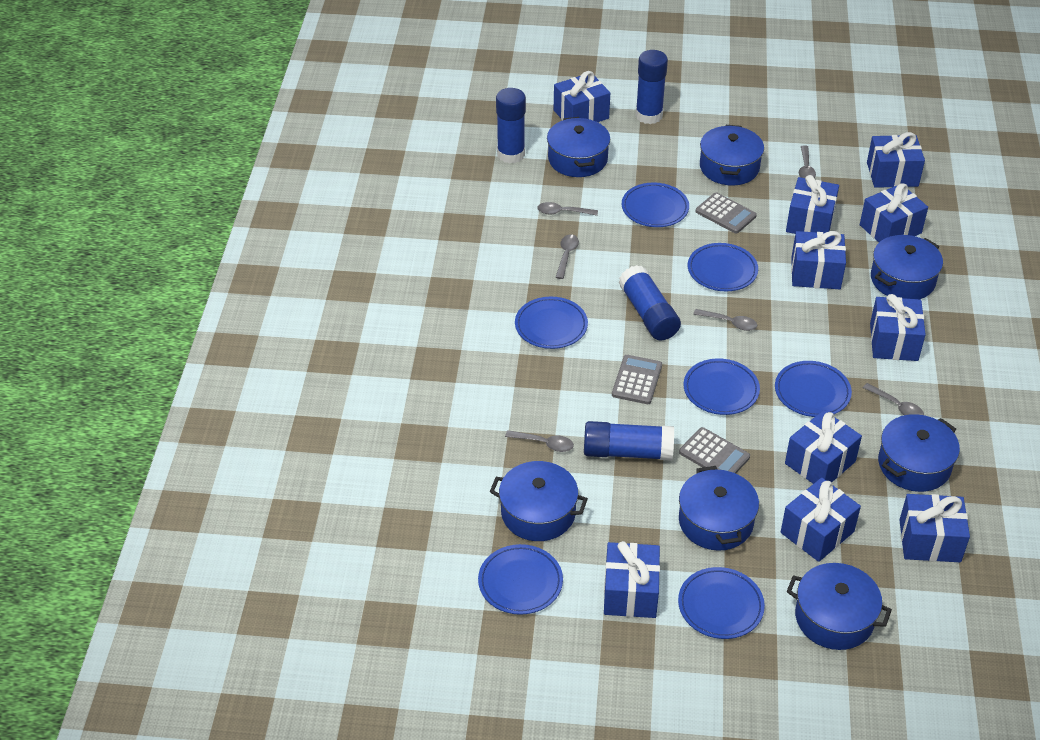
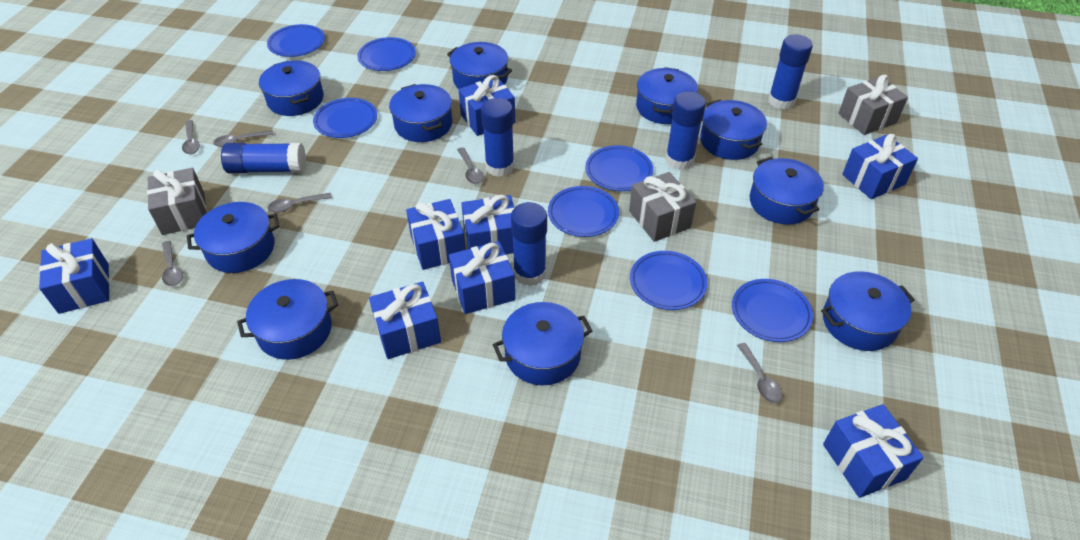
blue gift: [554,71,610,122] [604,541,660,618] [781,478,861,562] [785,410,862,484] [786,175,839,234] [791,231,846,289] [860,183,928,242] [867,132,925,188] [870,294,926,361] [899,494,970,562] = 10 -> [39,238,110,314] [369,281,441,359] [406,199,466,270] [449,241,515,314] [458,75,515,136] [461,195,514,254] [823,404,924,498] [842,134,918,199] = 8
blue glue stick: [496,88,526,164] [584,421,674,461] [618,265,681,341] [635,50,668,124] = 4 -> [221,143,306,174] [481,98,514,177] [511,202,547,286] [665,91,706,170] [768,35,813,110] = 5
blue pot: [490,461,588,541] [547,117,610,177] [679,466,759,551] [700,125,764,186] [787,563,892,650] [871,235,943,299] [878,414,960,492] = 7 -> [187,202,279,273] [237,279,338,360] [259,61,324,116] [389,84,452,142] [447,42,512,89] [493,302,592,385] [636,67,698,124] [700,100,767,160] [750,157,824,225] [821,271,915,351] = 10
grey calculator: [612,355,662,404] [679,427,750,474] [696,192,757,234] = 3 -> none = 0
grey gift: none = 0 -> [147,168,207,235] [629,172,696,242] [838,74,908,135] = 3

